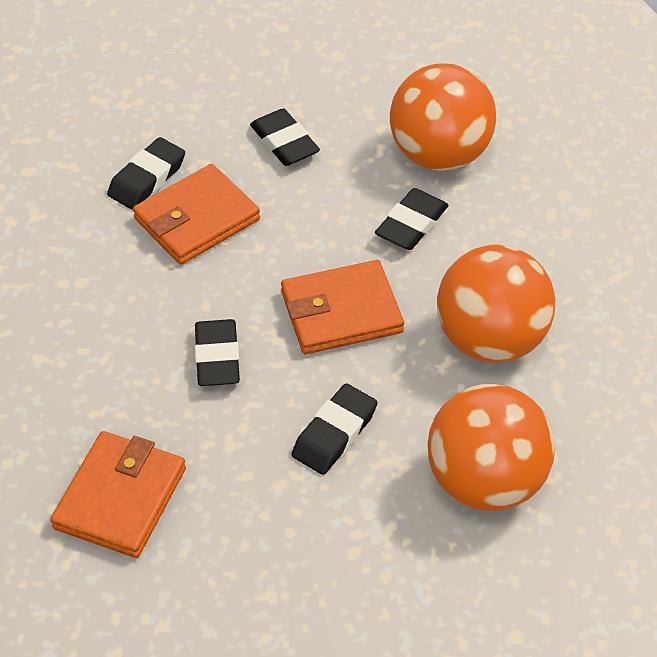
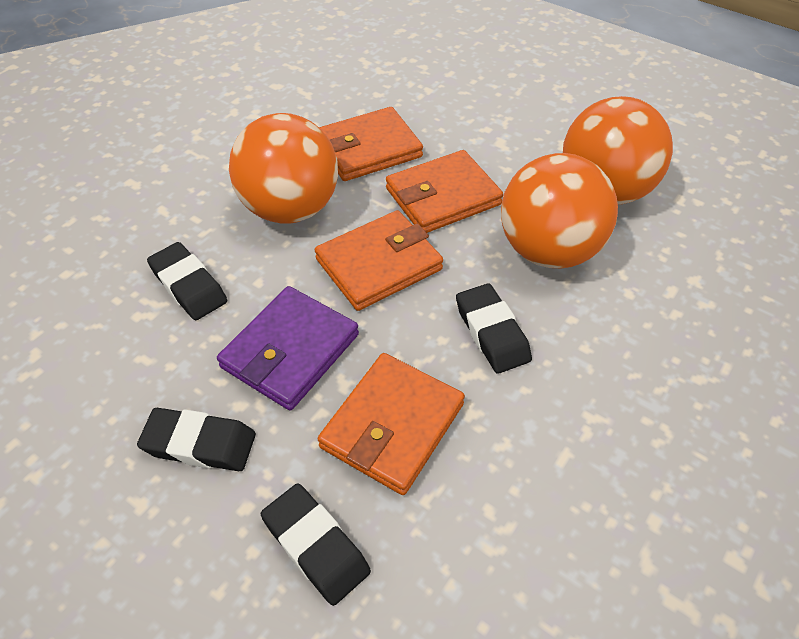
black eraser: [107,137,185,210] [195,319,240,386] [250,108,320,166] [291,383,377,475] [375,188,449,250] = 5 -> [137,408,256,471] [147,242,227,320] [261,483,371,606] [456,283,532,374] = 4
orange wallet: [50,431,186,558] [133,164,260,265] [281,260,404,354] = 3 -> [315,210,443,311] [317,353,465,495] [319,107,423,181] [386,150,503,233] = 4
purple wallet: none = 0 -> [217,286,359,410] = 1

